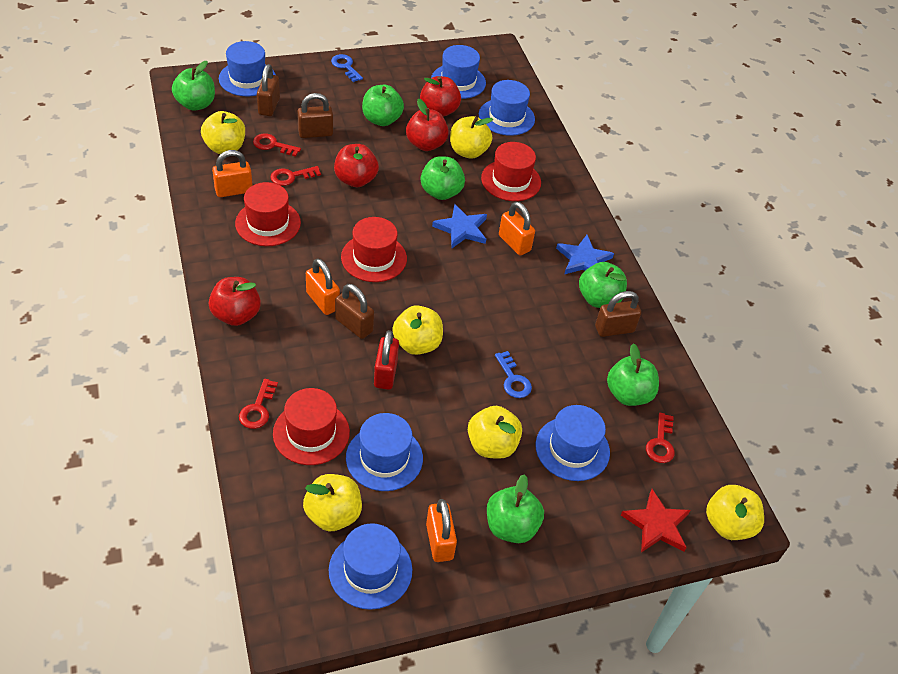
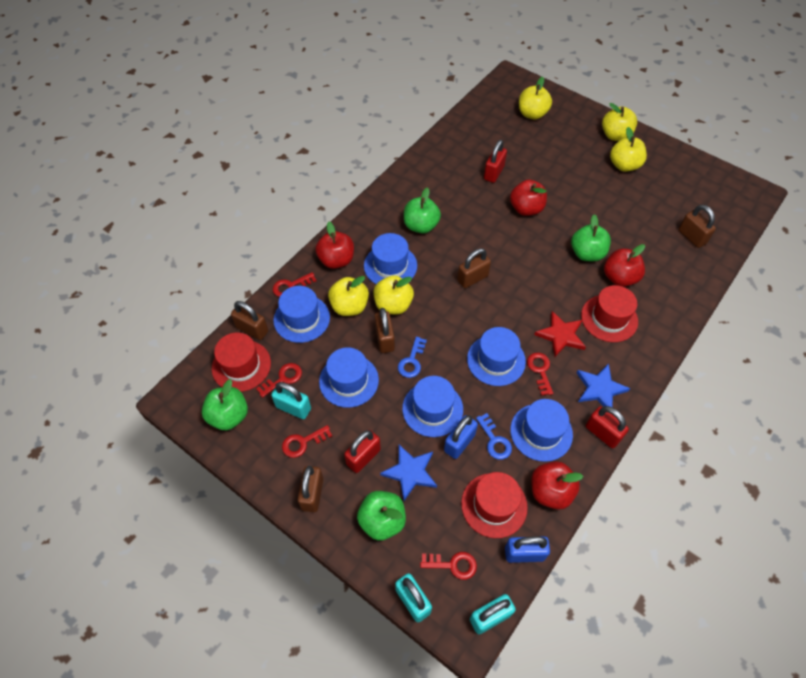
blue padlock: none = 0 -> [444,415,478,459] [505,536,550,563] = 2
brown padlock: [257,64,280,116] [297,93,333,138] [335,284,374,339] [595,291,641,337] = 4 -> [231,301,268,340] [298,466,323,512] [375,308,395,353] [457,248,491,288] [678,205,716,248] = 5
green apple: [172,61,215,111] [362,85,404,126] [421,156,465,200] [487,474,544,543] [579,262,627,308] [607,344,659,406] = 6 -> [202,379,248,430] [357,491,406,541] [404,187,441,234] [571,214,611,261] = 4
orange padlock: [212,150,253,197] [306,258,340,315] [426,499,457,562] [499,202,535,256] = 4 -> none = 0
red hat: [235,182,301,246] [273,388,350,465] [341,217,407,282] [481,142,541,201] = 4 -> [212,332,271,392] [461,472,528,538] [581,285,638,342] = 3
red key: [239,379,278,429] [253,134,301,157] [270,166,321,186] [646,413,675,463] = 4 -> [256,363,302,398] [273,272,317,297] [282,425,332,458] [420,552,477,580] [527,353,553,396] = 5
red padlock: [374,330,399,390] = 1 -> [344,430,381,473] [484,140,507,183] [586,406,629,448] = 3
turquoise padlock: none = 0 -> [271,382,311,419] [395,573,432,623] [470,594,516,634] = 3
yellow apple: [201,111,245,154] [303,474,362,531] [392,305,443,355] [450,116,493,158] [468,406,522,459] [706,485,764,540] = 6 -> [328,276,369,316] [373,275,414,315] [519,77,552,119] [602,103,637,141] [610,127,647,172] = 5

